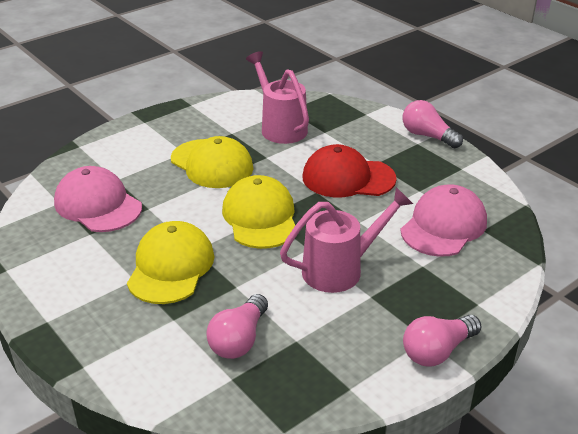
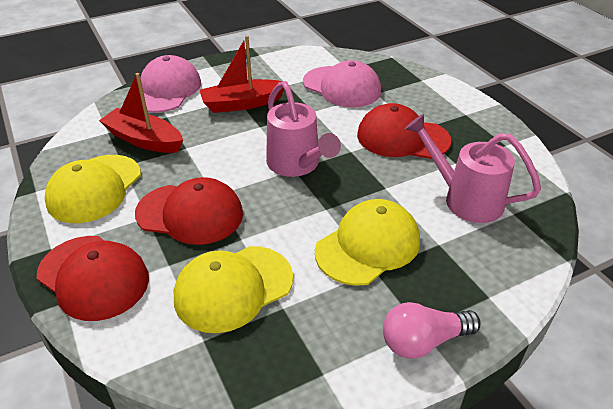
pink light bulb: [206,294,268,359] [403,100,463,148] [403,315,482,367] = 3 -> [383,302,481,359] = 1
red boat: none = 0 -> [99,73,183,153] [200,35,284,113] = 2
red cap: [302,144,397,197] = 1 -> [37,236,149,321] [135,177,243,245] [357,103,451,159] = 3

